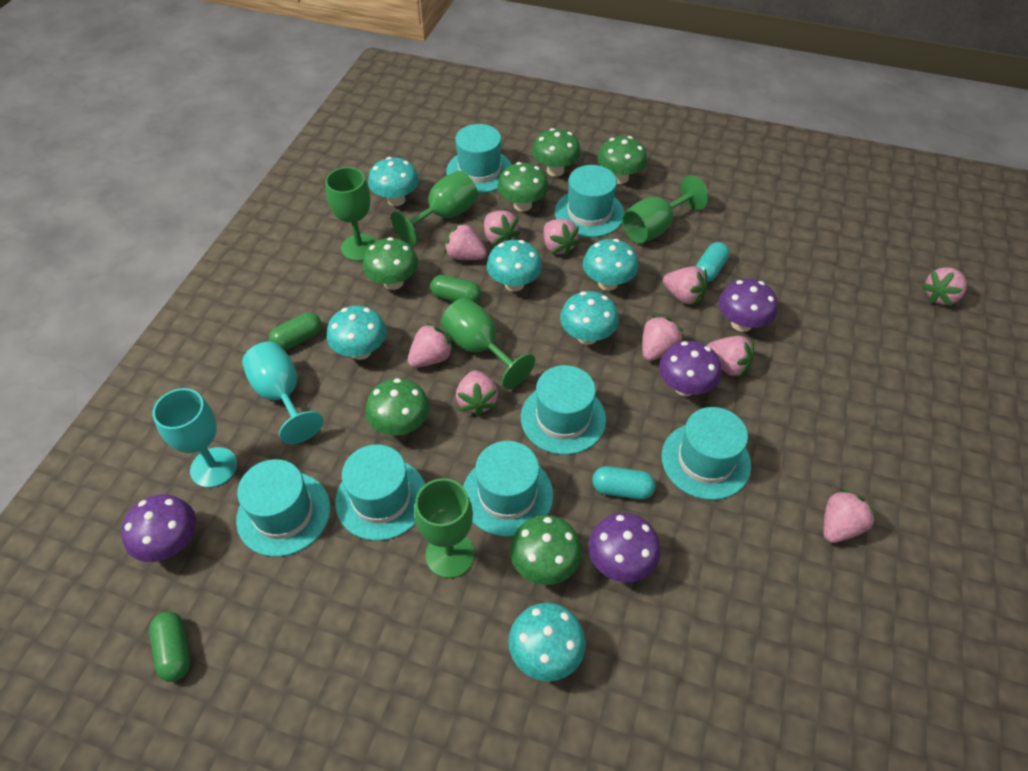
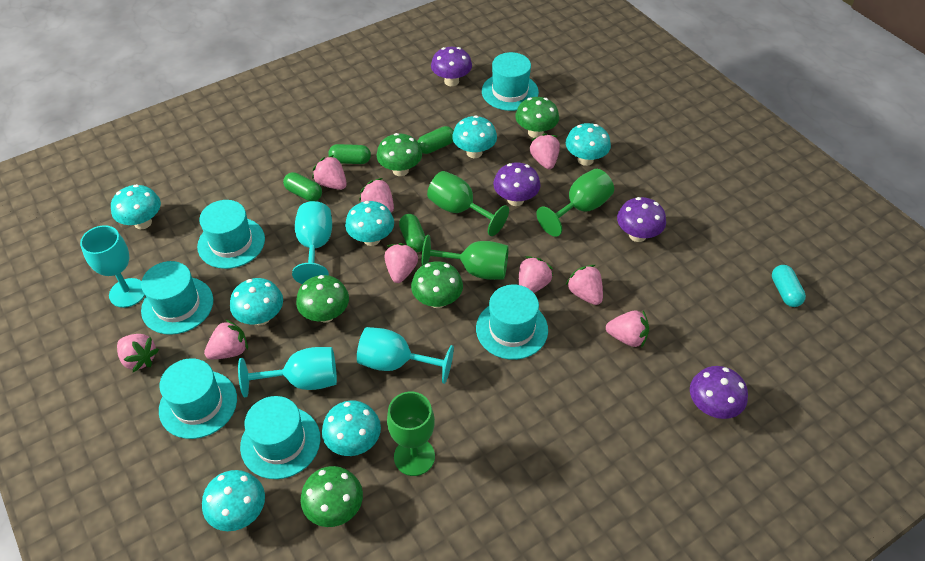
green capsule: [149,612,191,682] [269,312,322,351] [430,275,481,303] = 3 -> [283,172,322,201] [328,144,371,164] [399,214,426,252] [417,126,454,154] = 4
green goblet: [325,167,377,261] [391,171,478,245] [414,478,475,578] [441,298,535,389] [622,175,709,244] = 5 -> [387,392,435,476] [421,235,509,280] [427,171,509,236] [536,169,614,237] = 4
green mushroom: [363,237,418,290] [365,378,430,435] [498,162,549,212] [510,515,582,585] [532,128,581,177] [598,136,647,184] = 6 -> [296,275,349,322] [300,466,363,527] [376,133,422,176] [411,261,463,308] [515,97,559,138] = 5
pink strawberry: [408,323,454,368] [444,222,487,260] [456,371,498,417] [484,210,521,245] [543,219,580,256] [642,315,683,361] [663,266,707,305] [707,336,754,378] [823,488,877,543] [922,267,967,306] = 10 -> [117,334,159,372] [204,319,248,360] [312,155,347,190] [359,178,394,213] [385,243,418,283] [519,256,553,293] [529,133,560,169] [566,265,603,305] [606,311,649,348] = 9
turquoise capsule: [592,466,656,499] [695,242,730,282] = 2 -> [772,265,806,307] = 1
turquoise goblet: [153,388,237,488] [242,342,323,444] = 2 -> [80,225,145,308] [238,347,337,397] [292,201,332,284] [357,327,454,384] = 4
turquoise hat: [236,459,330,557] [335,444,425,541] [446,124,512,193] [463,441,553,537] [521,365,606,455] [555,165,624,237] [662,407,751,500] = 7 -> [141,261,213,335] [159,358,237,439] [197,200,265,269] [240,396,320,479] [476,285,548,360] [482,52,539,111] = 6
turquoise mushroom: [327,306,386,360] [368,157,419,206] [487,240,542,292] [508,603,586,681] [560,291,619,345] [583,239,638,291] = 6 -> [111,184,161,229] [202,470,265,531] [230,278,283,325] [322,400,381,456] [345,201,394,246] [452,116,497,158] [566,123,611,166] = 7

